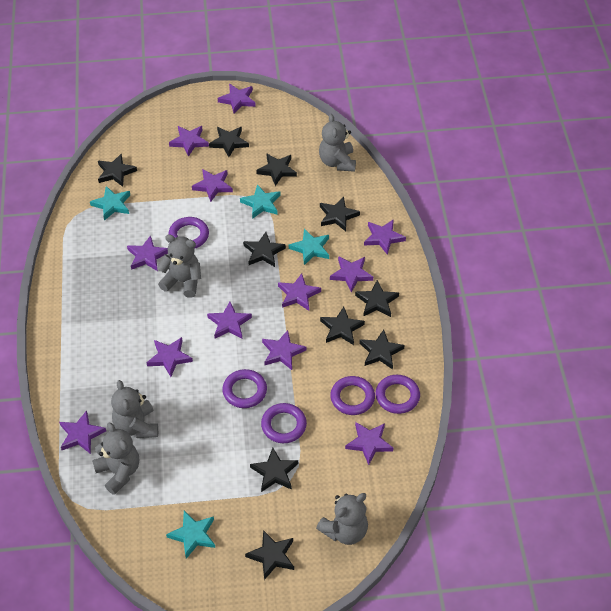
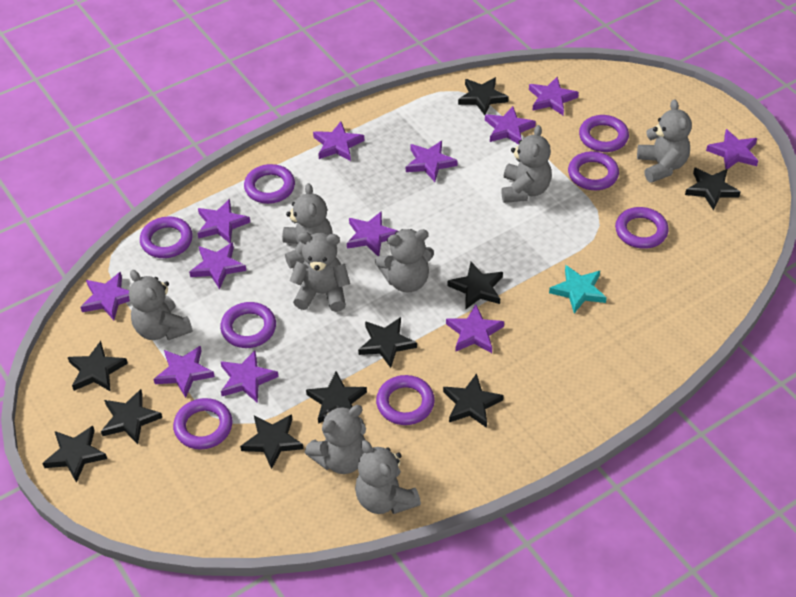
grey teddy bear: [92,423,139,495] [111,380,158,438] [157,234,201,298] [316,493,368,545] [319,114,356,172] = 5 -> [129,270,193,340] [282,183,332,268] [289,232,350,312] [305,405,366,474] [355,440,421,514] [375,229,434,293] [502,125,552,203] [637,99,692,183] = 8
purple ring: [168,217,209,249] [222,369,267,408] [261,403,307,443] [330,376,375,415] [376,375,420,414] = 5 -> [140,217,193,258] [173,398,233,450] [220,302,276,348] [244,164,295,204] [376,375,435,425] [568,151,619,190] [579,115,629,152] [615,207,669,249] = 8
turquoise star: [90,186,130,221] [166,511,215,559] [240,184,280,219] [289,229,329,265] = 4 -> [549,265,607,313] = 1

